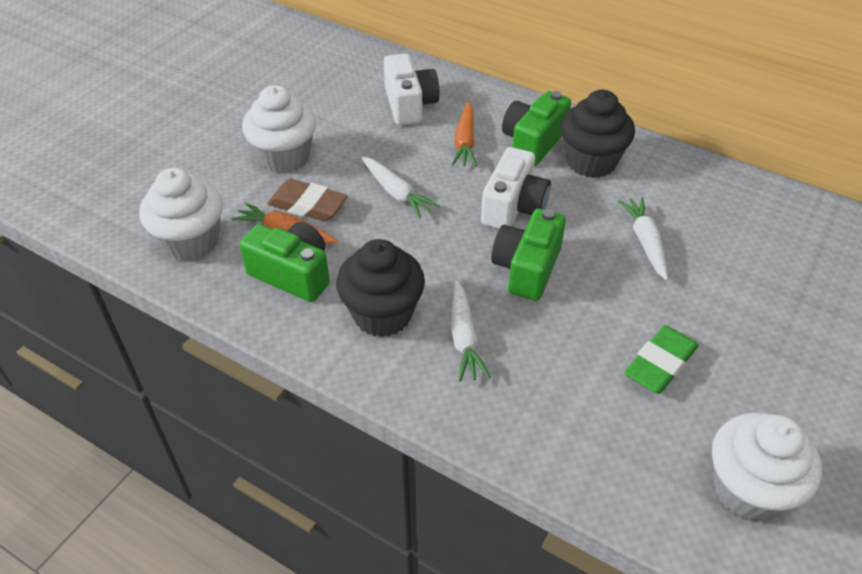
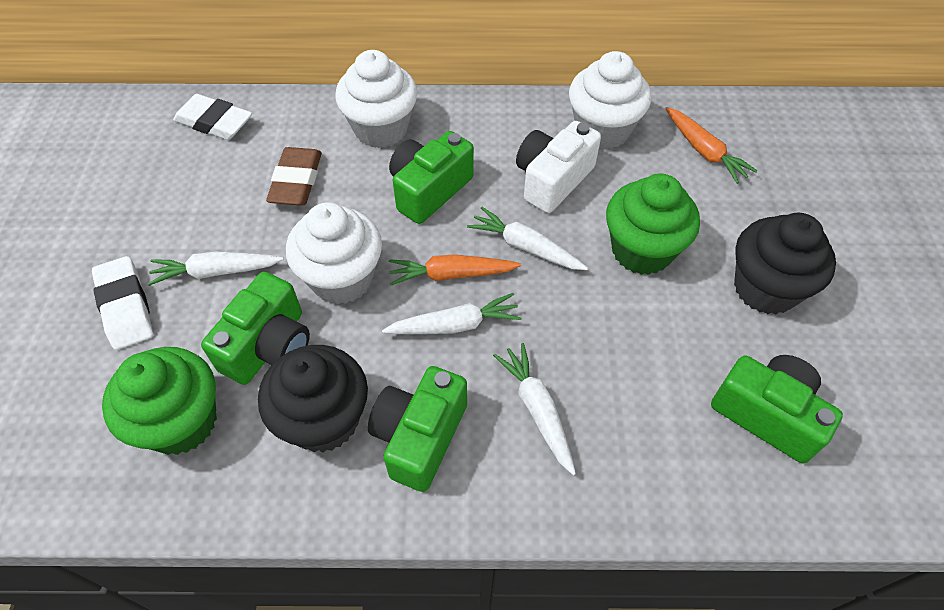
green camera: [239,222,330,302] [491,209,566,301] [502,91,571,166] = 3 -> [201,272,310,385] [368,366,467,492] [389,131,474,224] [711,355,843,463] = 4
green cupcake: none = 0 -> [102,347,217,455] [606,173,700,275] = 2
green eraser: [624,325,699,394] = 1 -> none = 0
white camera: [384,54,440,125] [481,147,551,229] = 2 -> [516,121,601,213] = 1
white carrot: [361,156,439,218] [451,280,491,382] [618,197,668,280] = 3 -> [148,251,283,286] [382,293,522,334] [467,207,588,270] [493,343,576,476] = 4
white eraser: none = 0 -> [92,256,153,350] [173,94,252,140] = 2

